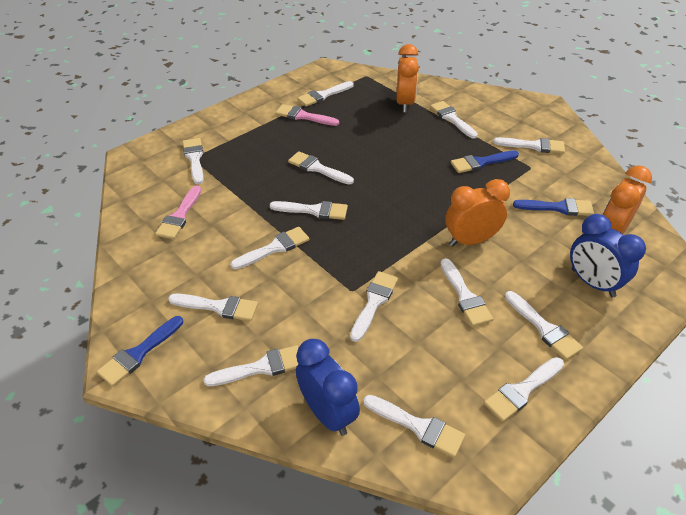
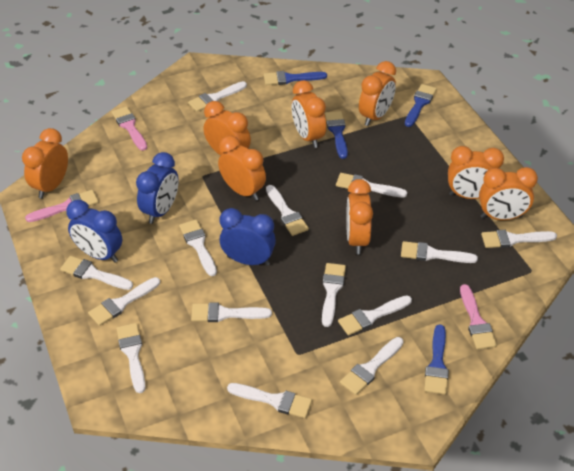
blue brush: [97,316,183,386] [451,150,519,173] [513,198,594,216] = 3 -> [264,71,327,85] [325,111,348,159] [405,84,437,127] [424,324,449,395] = 4
blue clock: [296,339,360,436] [570,214,646,298] = 2 -> [66,200,122,263] [136,152,179,224] [219,208,276,266] = 3
orange clock: [396,44,419,112] [445,179,510,247] [602,165,652,234] = 3 -> [22,128,68,199] [204,101,251,155] [218,136,266,201] [292,80,326,148] [346,179,373,254] [359,61,396,126] [448,146,504,199] [479,167,538,220] = 8
pink brush: [155,185,201,239] [275,104,339,126] = 2 -> [25,190,98,222] [112,106,147,151] [460,284,497,350] = 3

